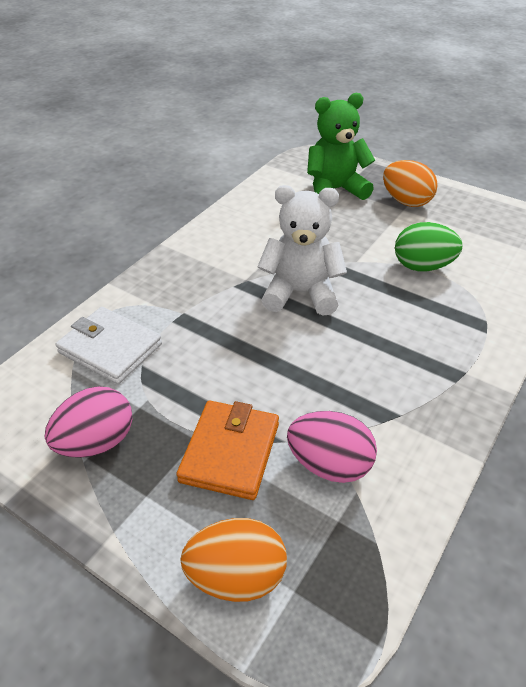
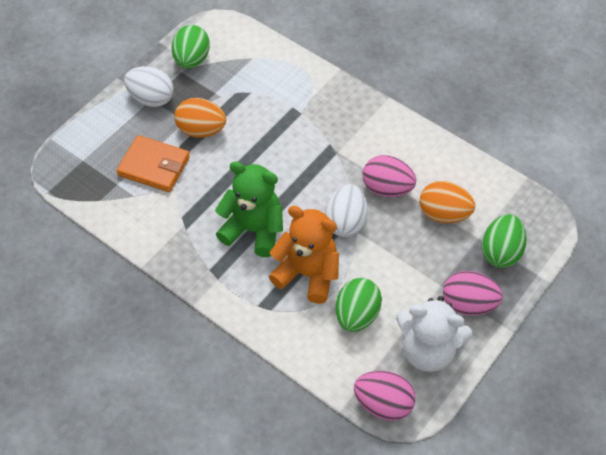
green egg: [395,222,462,272] = 1 -> [171,25,210,69] [336,278,382,332] [482,214,526,268] = 3
orange teddy bear: none = 0 -> [269,206,339,304] = 1
pink egg: [45,387,132,458] [287,411,377,483] = 2 -> [354,371,416,421] [362,155,416,197] [443,271,503,315] = 3
white egg: none = 0 -> [124,66,174,107] [325,184,368,237] = 2
white wallet: [56,307,162,384] = 1 -> none = 0

